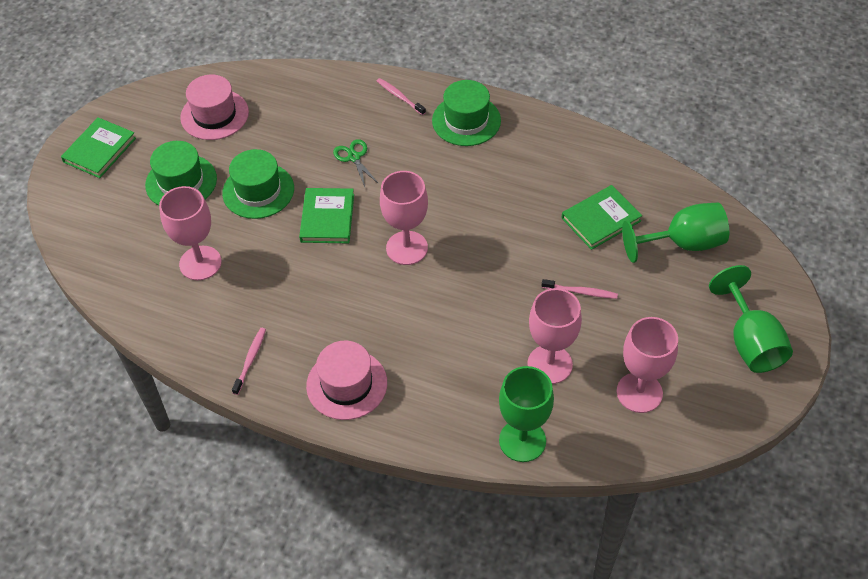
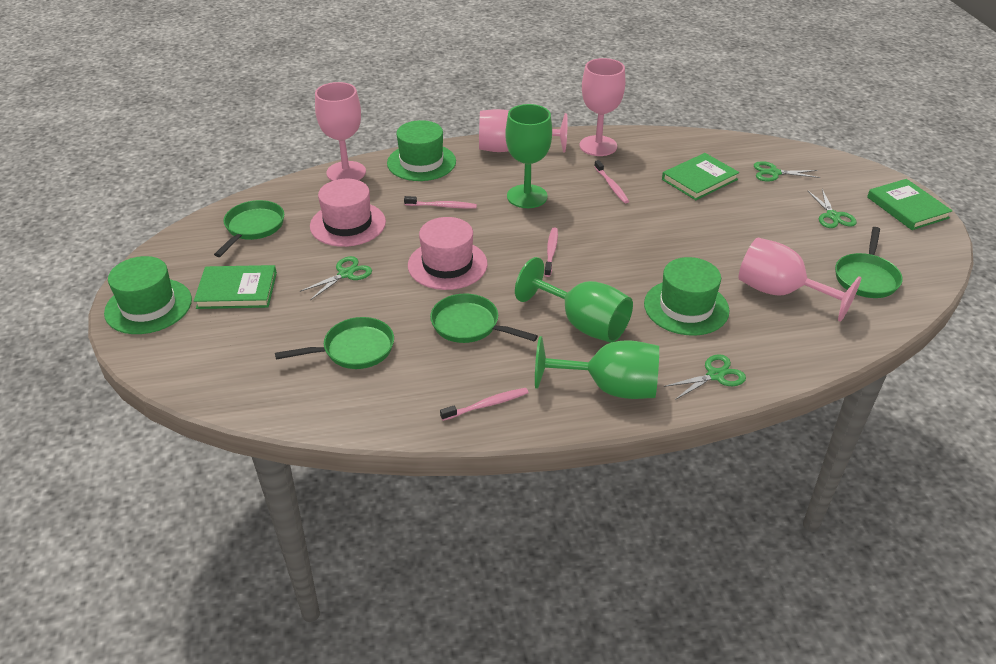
green pan: none = 0 -> [214,200,284,257] [275,317,394,369] [430,293,538,343] [835,227,903,298] = 4
green scissors: [333,139,379,187] = 1 -> [300,256,372,300] [663,354,746,400] [754,161,820,182] [807,189,857,228] = 4
pink toothbrush: [232,328,266,395] [377,78,426,115] [542,279,618,299] = 3 -> [404,196,477,208] [440,388,529,421] [544,227,558,277] [594,160,629,203] = 4

